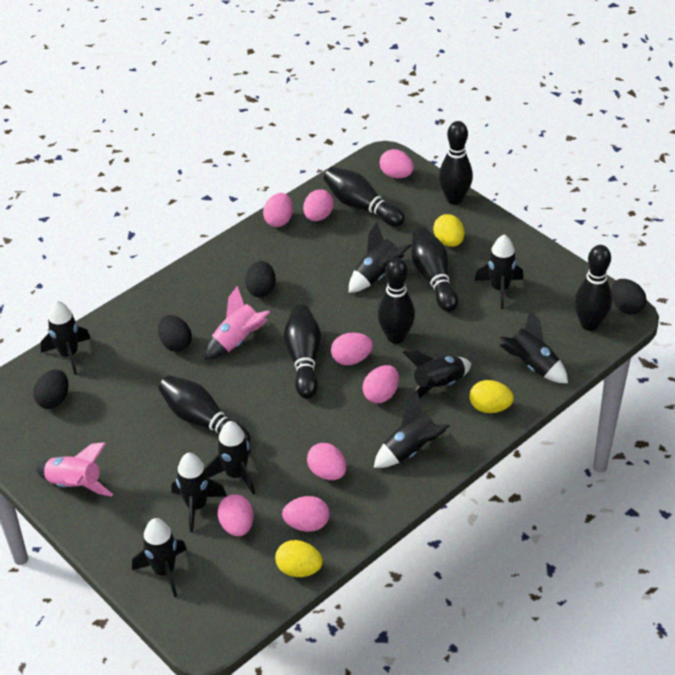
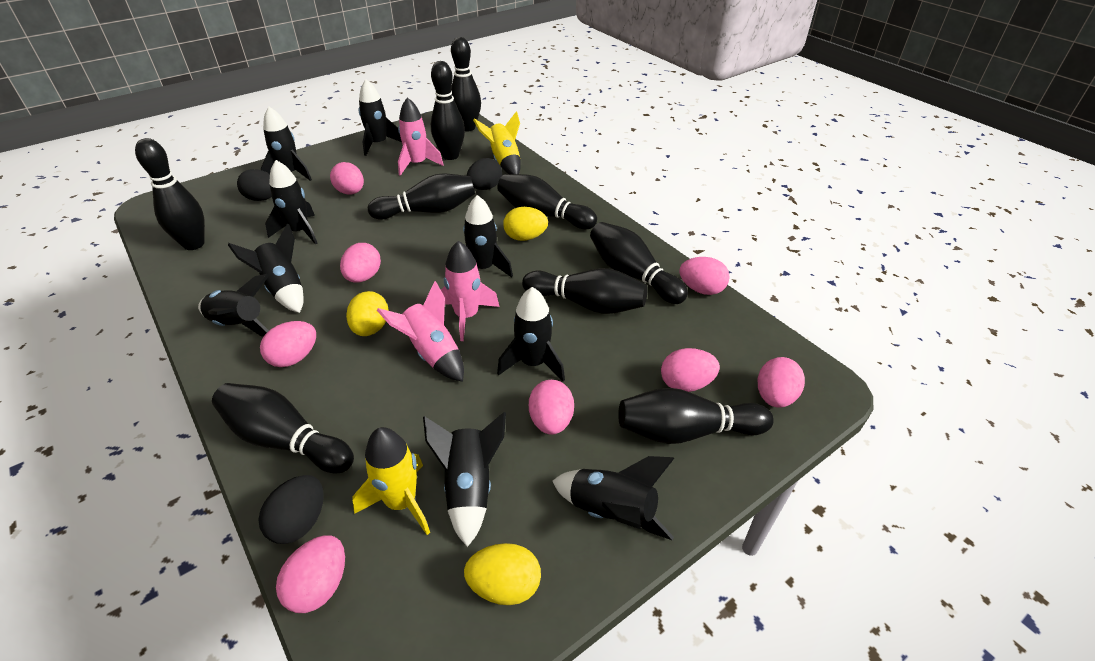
black bowling pin: [158,375,250,442] [284,305,321,399] [324,167,405,227] [377,258,415,344] [411,228,458,312] [439,121,473,205] [574,245,612,331] = 7 -> [135,138,205,250] [212,383,354,473] [368,173,475,220] [431,61,465,160] [451,37,481,132] [497,174,597,229] [522,268,647,314] [590,222,688,304] [618,388,774,444] = 9
black egg: [33,369,68,409] [158,315,192,352] [245,261,276,298] [611,279,647,315] = 4 -> [237,169,272,201] [258,475,324,544] [467,158,502,190] = 3
pink rocket: [36,442,113,497] [205,286,270,360] = 2 -> [377,281,464,382] [398,97,444,176] [441,241,500,341] = 3
yellow rocket: none = 0 -> [352,427,430,535] [473,111,521,174] = 2

